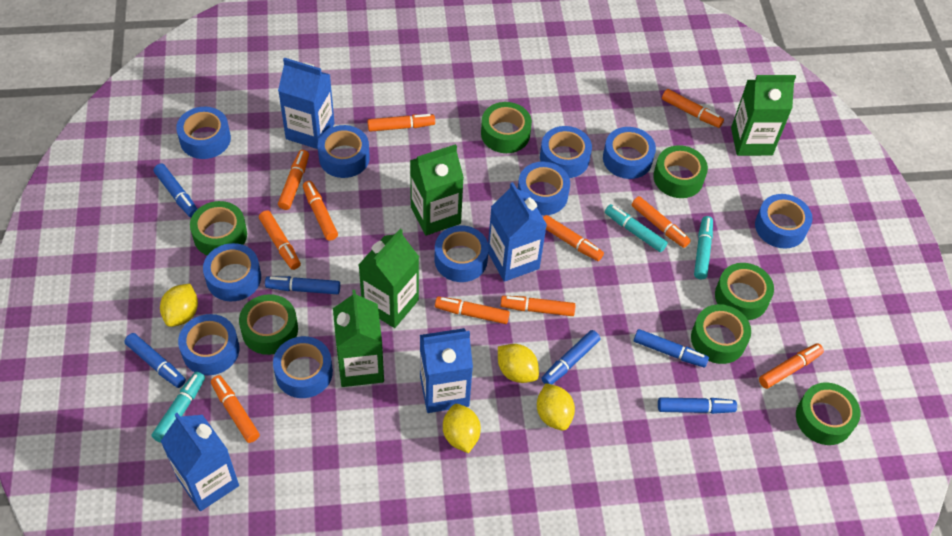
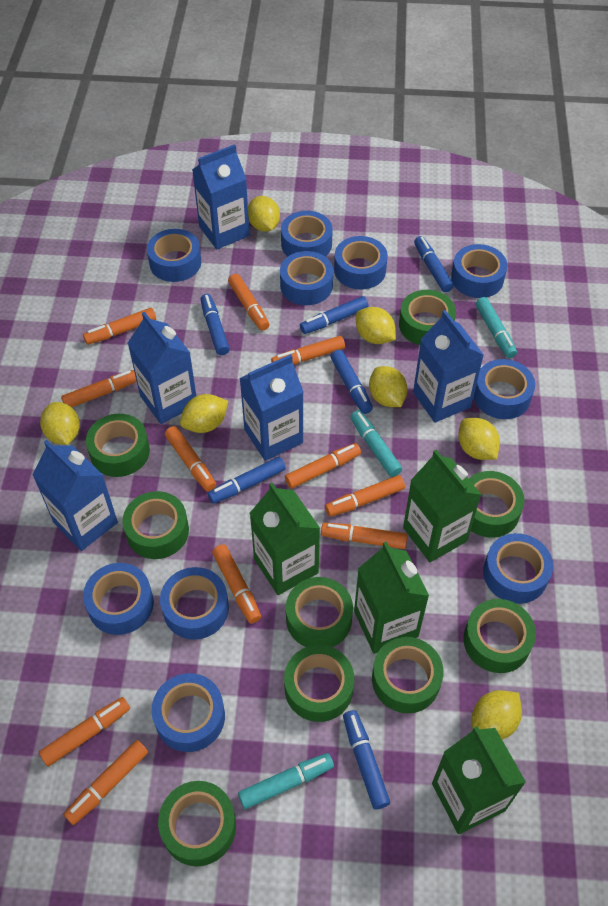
blue carton: [161,413,239,511] [278,58,334,149] [420,328,473,413] [488,182,547,282] = 4 -> [32,440,118,551] [128,312,196,424] [192,144,250,249] [240,354,303,461] [413,310,484,423] = 5
green tape: [190,201,247,255] [239,294,298,355] [481,102,532,153] [653,145,708,198] [691,304,751,364] [715,263,774,320] [796,383,860,445] = 7 -> [86,414,150,477] [122,491,189,559] [158,781,236,866] [284,645,354,722] [286,577,353,647] [372,637,444,713] [399,290,456,345] [463,599,536,673] [469,471,525,538] = 9
yellow lemon: [160,284,198,327] [443,404,481,453] [498,344,539,383] [537,383,575,431] = 4 -> [40,402,80,445] [180,394,228,433] [248,196,280,232] [356,307,396,344] [369,366,408,407] [458,418,500,460] [472,690,522,740] = 7

